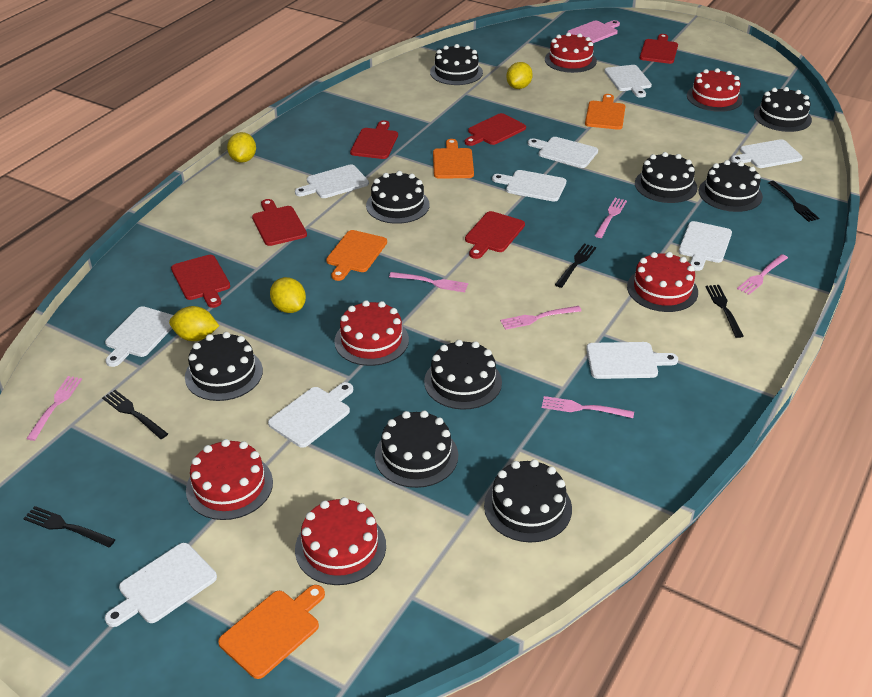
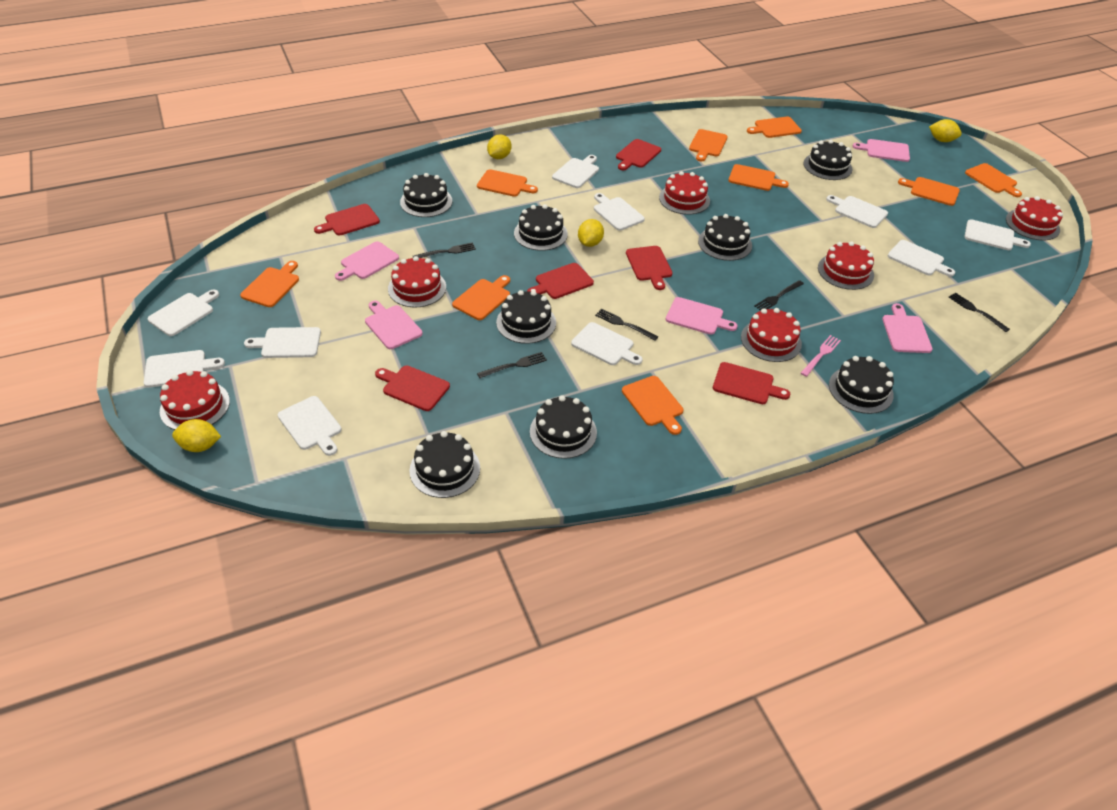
black cake: [185,332,263,401] [366,171,430,224] [375,411,458,488] [424,340,502,410] [430,44,483,85] [484,459,572,542] [635,152,698,203] [699,160,763,212] [754,87,812,132] = 9 -> [400,173,452,217] [410,431,480,498] [496,290,556,344] [514,204,568,251] [530,395,597,459] [698,214,752,261] [804,140,853,180] [829,356,894,414] = 8
orange cutting board: [218,585,325,679] [326,230,387,281] [433,139,474,179] [585,94,626,130] = 4 -> [240,261,299,307] [452,275,510,320] [477,169,538,197] [622,376,683,435] [689,129,728,161] [728,164,789,191] [747,116,802,138] [898,177,960,206] [965,163,1022,197] = 9
pink cutting board: [567,20,620,43] = 1 -> [335,241,399,281] [365,301,423,349] [665,297,737,335] [852,139,910,162] [882,303,933,353] = 5
pink fork: [26,376,82,441] [389,272,468,292] [500,306,581,330] [542,396,634,418] [595,198,627,238] [737,254,788,295] = 6 -> [801,335,841,377] = 1

